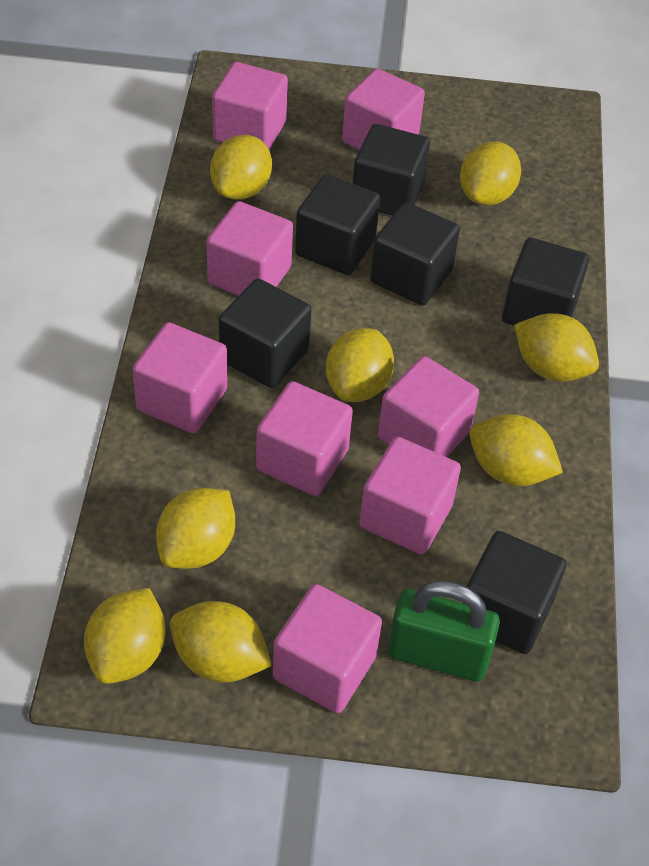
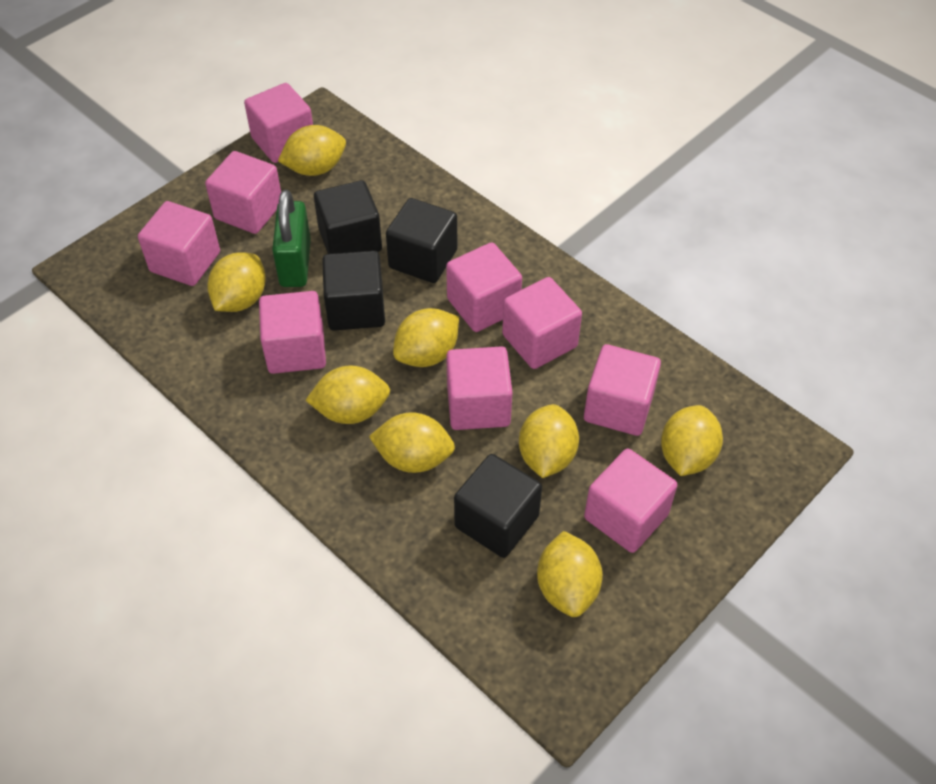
black cube: [219,278,312,388] [295,174,380,275] [353,124,430,216] [370,202,460,306] [467,531,567,654] [502,238,589,326] = 6 -> [314,180,382,254] [322,251,385,330] [386,198,457,283] [454,454,542,558] = 4
pink cube: [133,322,227,433] [207,201,293,296] [212,62,288,150] [256,381,353,496] [273,584,382,713] [342,68,425,150] [360,437,461,555] [378,356,479,457] = 8 -> [138,201,220,286] [205,151,281,234] [244,83,313,163] [259,291,326,374] [446,242,522,332] [446,346,512,430] [502,277,582,369] [584,344,661,436] [584,448,677,553] = 9

